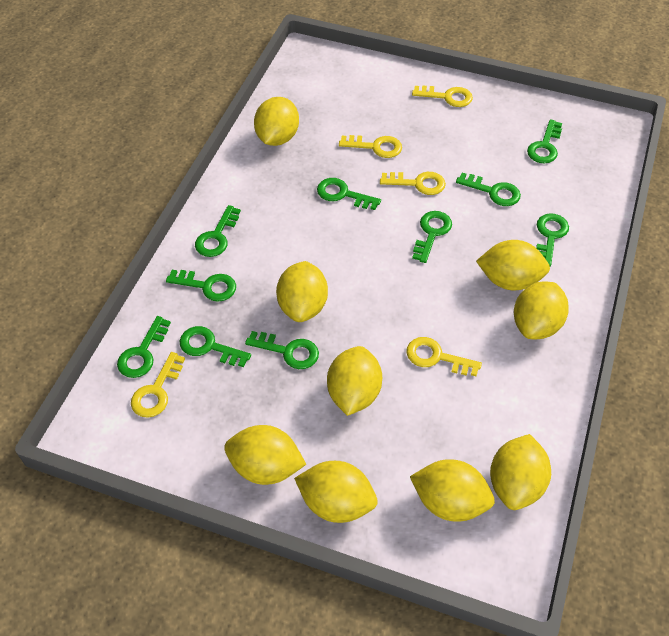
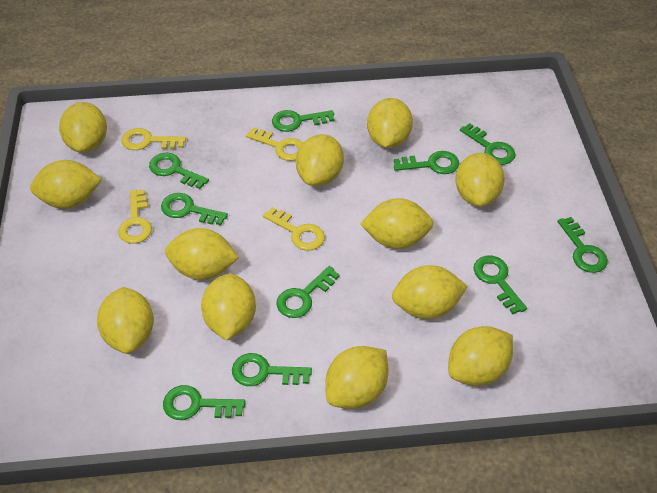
yellow key: [131,352,185,418] [339,135,402,158] [380,172,446,195] [406,337,482,376] [412,85,473,107] = 5 -> [118,190,152,244] [121,128,186,150] [246,127,303,161] [263,207,325,251] = 4
yellow lemon: [224,425,306,485] [254,97,299,146] [276,261,328,322] [294,461,378,523] [327,346,382,416] [410,459,495,522] [476,240,550,291] [490,434,551,510] [514,281,569,339] = 9 -> [30,160,102,209] [59,102,107,153] [97,287,154,354] [165,228,239,280] [201,273,256,341] [296,134,344,186] [325,346,389,409] [361,198,434,249] [367,98,413,148] [392,265,468,319] [448,326,513,386] [455,153,505,207] = 12

